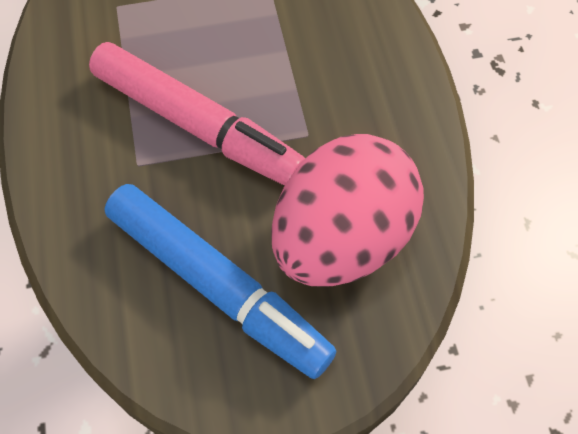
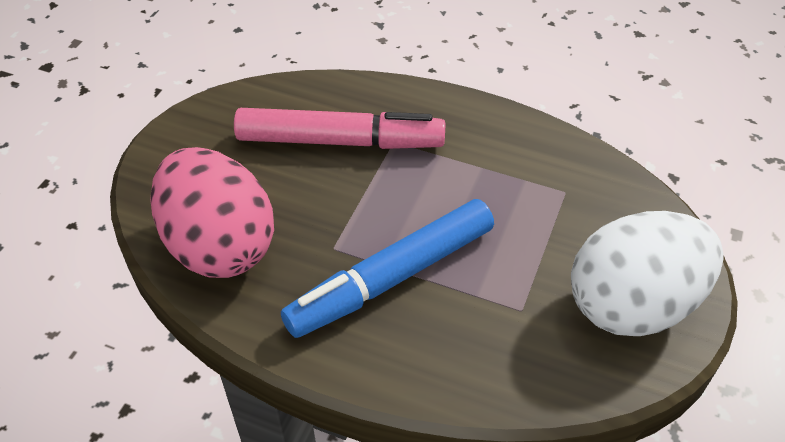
white egg: none = 0 -> [571,211,724,336] = 1

